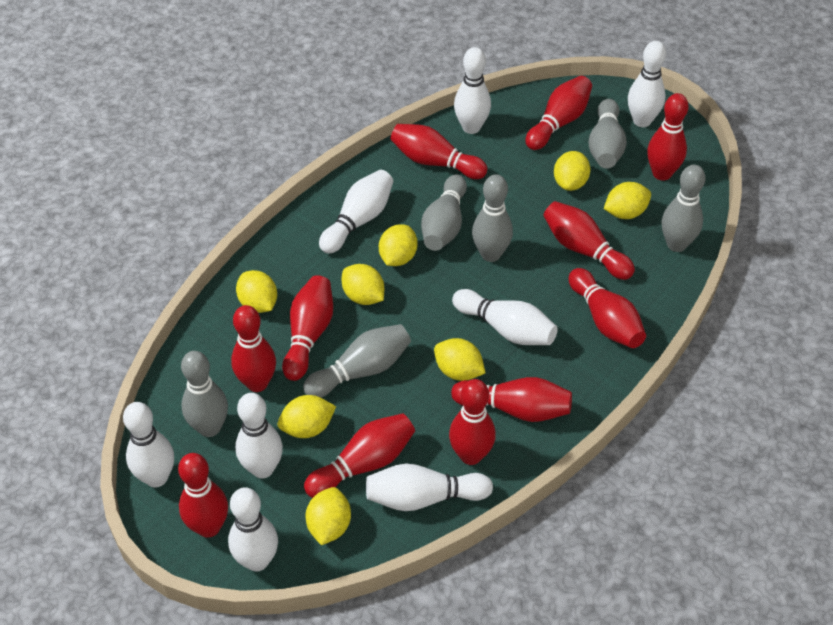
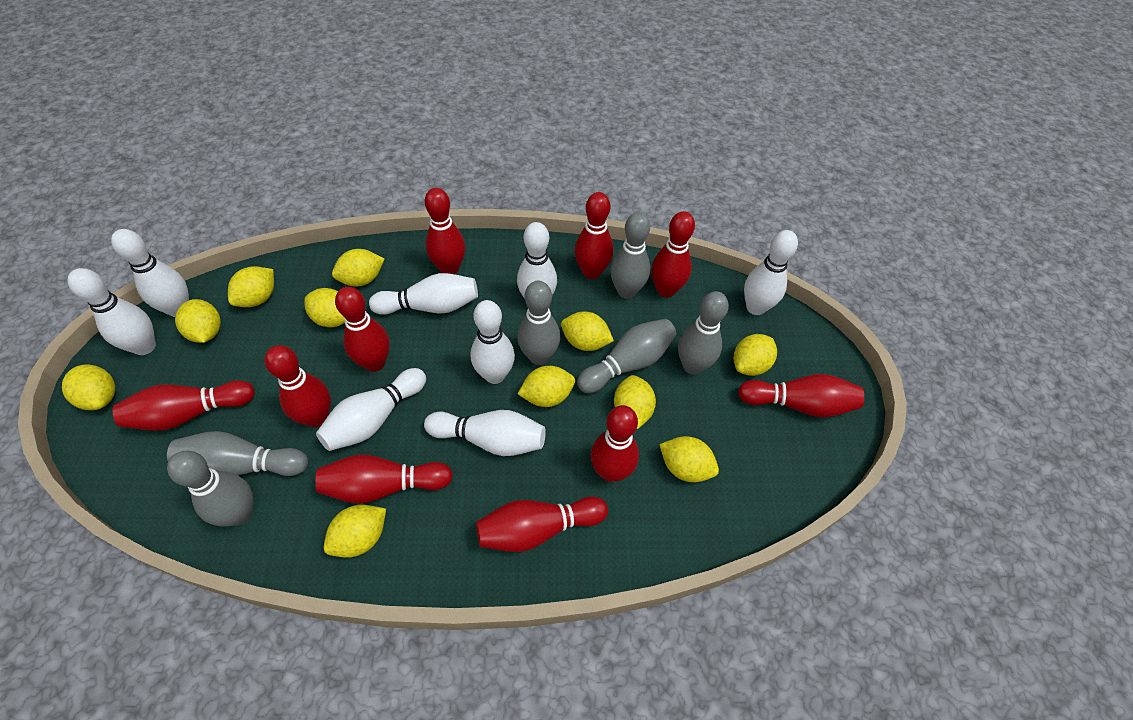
red bowling pin: [178,453,228,538] [231,305,276,392] [282,275,333,381] [304,413,415,498] [391,124,488,179] [449,379,496,465] [451,377,572,422] [525,76,592,150] [543,201,635,280] [569,268,646,348] [647,93,689,181] = 11 -> [113,380,255,431] [265,345,331,427] [315,454,453,504] [335,287,390,372] [425,188,465,274] [476,496,608,552] [574,192,613,279] [591,405,639,482] [651,211,695,298] [738,374,864,418] = 10
yellow lemon: [236,270,277,313] [278,395,336,438] [306,487,351,545] [342,264,384,305] [379,224,418,266] [434,338,485,381] [554,151,590,191] [604,182,651,219] = 8 -> [62,364,115,410] [175,299,221,343] [228,266,274,307] [304,288,345,327] [324,505,386,558] [332,249,384,286] [518,366,575,407] [561,311,614,351] [614,375,656,429] [659,436,719,482] [734,334,777,376] = 11

